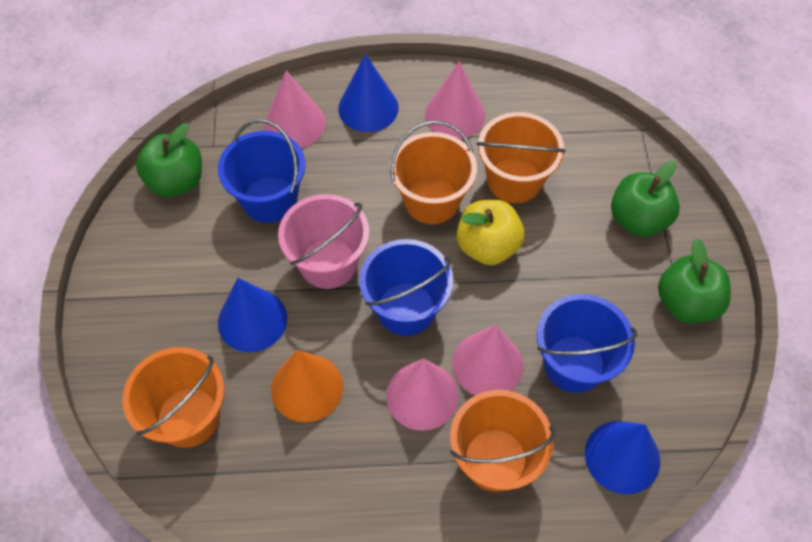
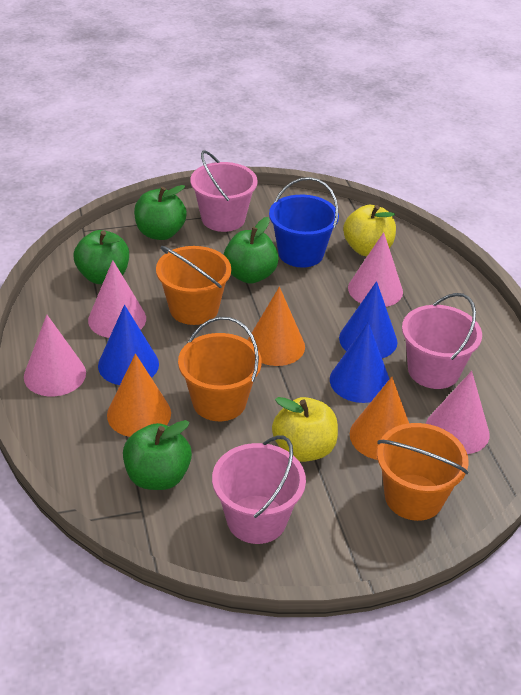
blue bucket: [218,119,305,223] [359,239,453,336] [537,294,637,393] = 3 -> [269,177,339,268] = 1
green apple: [136,123,202,197] [611,161,680,237] [658,239,731,323] = 3 -> [74,230,129,284] [123,420,192,490] [134,185,187,240] [224,217,279,284] = 4
orange bucket: [122,347,224,448] [390,120,477,224] [450,390,555,492] [476,112,566,203] = 4 -> [156,246,231,325] [178,317,262,421] [377,423,469,521] = 3
orange cone: [271,350,343,422] = 1 -> [107,354,171,437] [248,287,305,366] [350,377,409,460] = 3
pink bucket: [278,194,369,289] = 1 -> [190,150,258,232] [212,435,306,544] [402,293,482,389] = 3
yellow apple: [457,200,525,265] = 1 -> [272,397,338,462] [343,205,396,256] = 2

